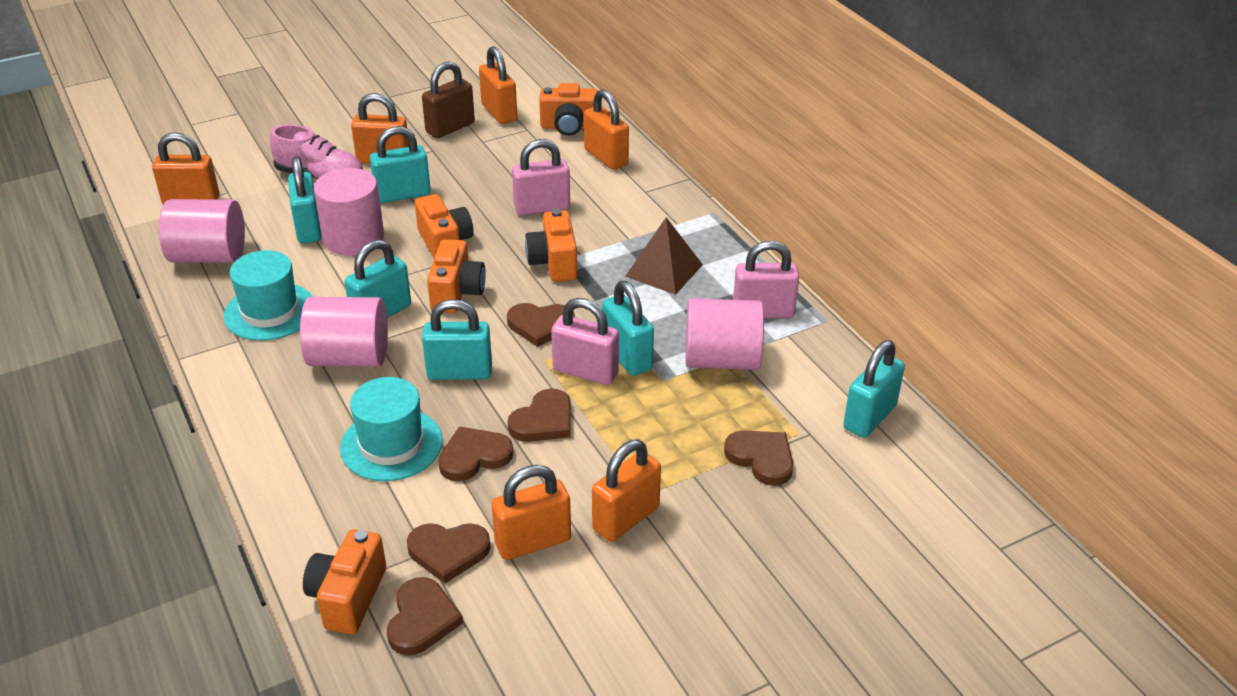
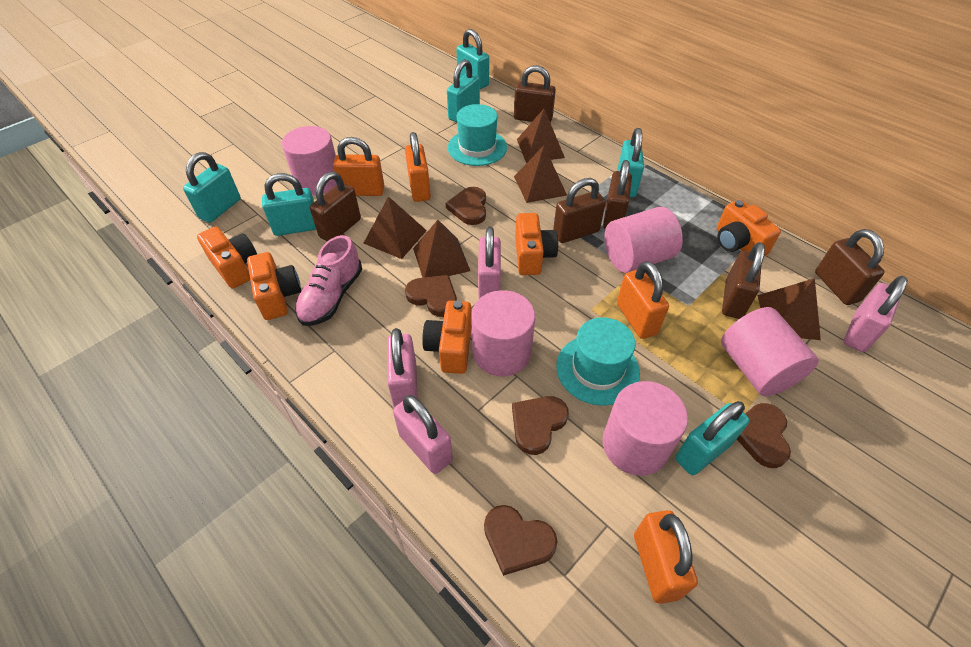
brown heart: [387,577,463,655] [407,523,491,584] [438,426,513,481] [507,303,575,347] [508,389,571,442] [724,430,793,486] = 6 -> [405,275,457,317] [446,187,486,225] [484,505,558,576] [512,396,569,455] [737,403,791,468] = 5
brown padlock: [422,61,475,138] = 1 -> [310,172,361,241] [514,65,556,123] [553,178,606,243] [603,160,632,229] [722,242,765,319] [815,229,884,305] = 6
brown pyramid: [625,217,703,295] = 1 -> [363,196,427,259] [413,220,470,278] [514,146,567,203] [517,109,565,163] [757,278,821,340] = 5
orange padlock: [152,132,220,204] [351,93,409,164] [479,46,517,124] [491,465,571,560] [584,89,629,170] [592,439,661,542] = 6 -> [333,137,384,196] [405,132,431,202] [617,261,669,339] [634,510,698,604] = 4
pink cylinder: [159,199,245,263] [300,297,388,367] [314,168,384,256] [685,298,764,370] = 4 -> [282,126,337,195] [471,290,535,376] [603,381,688,476] [604,207,683,273] [721,307,819,396] = 5
pink padlock: [512,139,570,216] [551,298,619,385] [733,240,799,318] = 3 -> [387,328,418,407] [393,395,453,474] [478,227,501,299] [844,276,908,352] = 4

